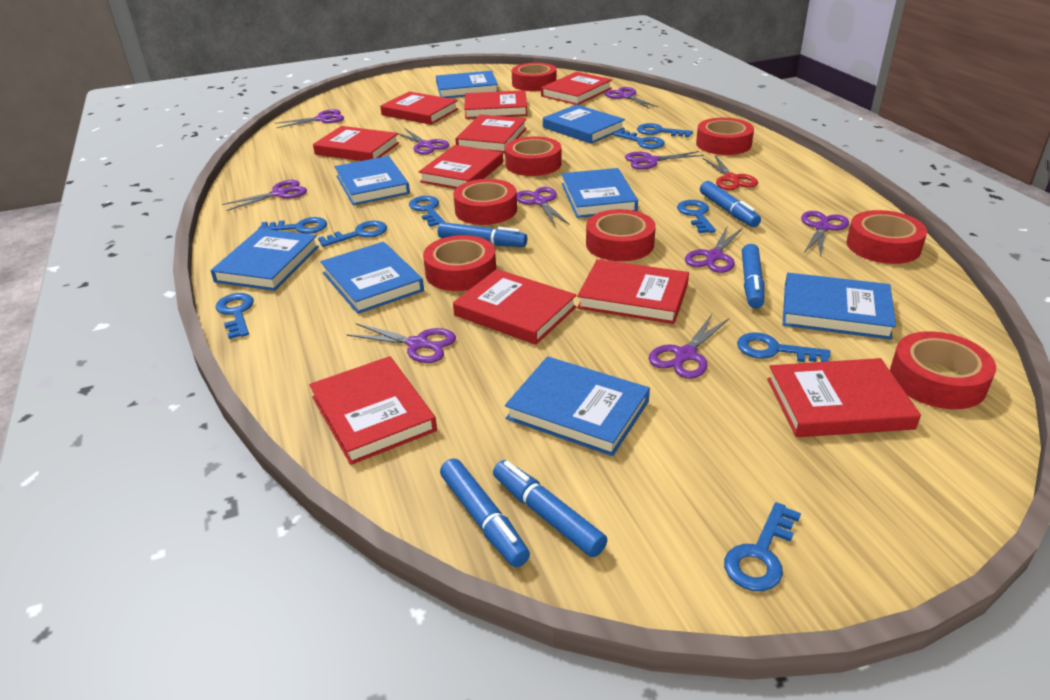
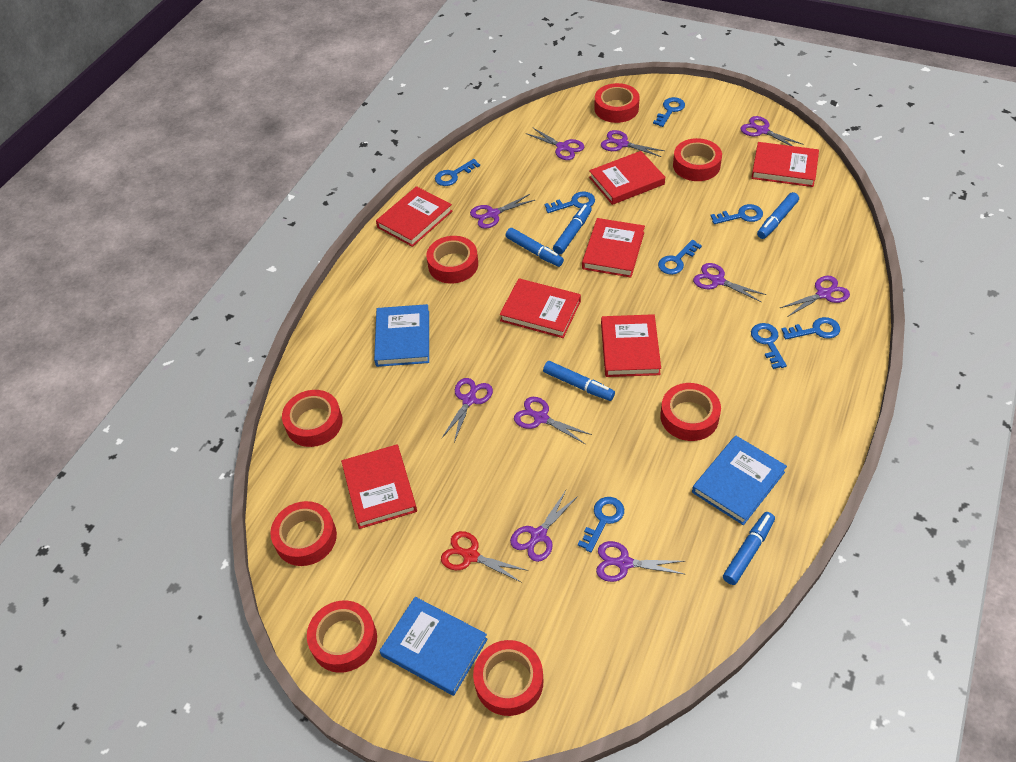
blue book: [210,229,319,291] [320,242,424,314] [335,156,410,205] [436,71,498,98] [505,356,650,456] [543,104,625,144] [562,168,638,218] [782,273,896,340] = 8 -> [374,304,429,367] [380,597,488,696] [692,436,787,525] = 3
blue key: [216,293,254,339] [258,217,327,234] [318,221,387,247] [409,196,445,227] [613,130,665,149] [637,123,693,138] [677,200,716,233] [724,502,801,591] [737,332,831,362] = 9 -> [435,159,480,186] [545,191,595,213] [578,497,624,552] [653,97,685,127] [658,240,702,275] [711,204,763,224] [751,323,787,369] [781,317,840,340] = 8
red book: [309,356,437,465] [313,126,399,161] [380,91,458,125] [419,145,503,189] [453,269,577,345] [455,115,527,153] [464,90,528,119] [541,72,612,105] [577,259,689,324] [767,358,921,437] = 10 -> [341,444,417,529] [376,186,452,247] [500,278,581,338] [582,218,645,278] [589,151,665,205] [601,314,661,377] [751,142,819,187] = 7

